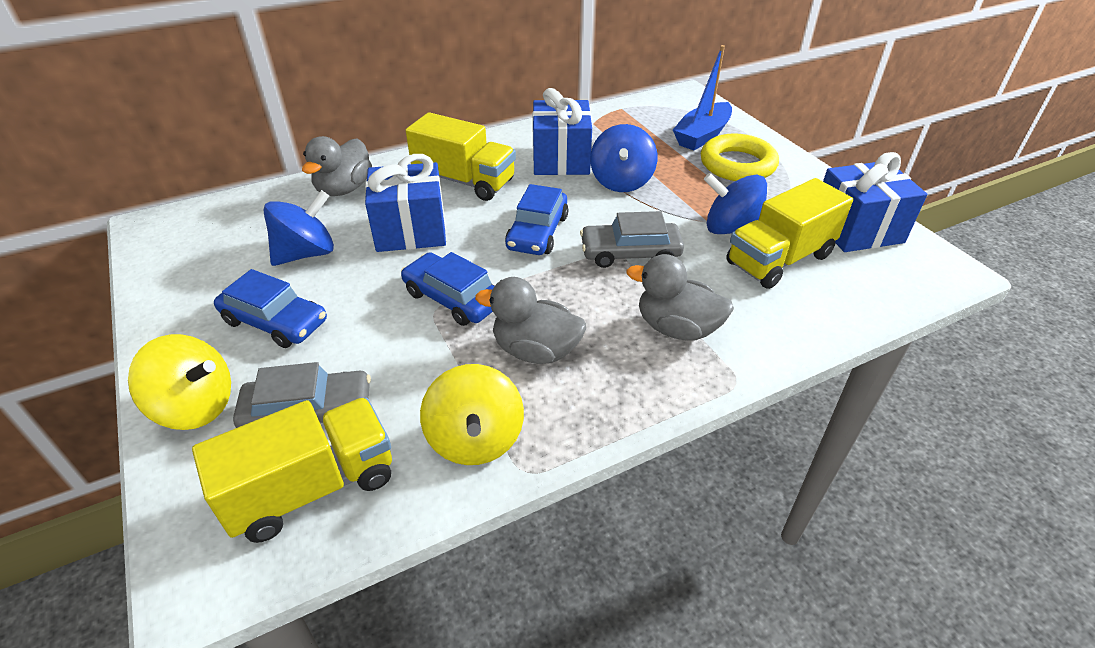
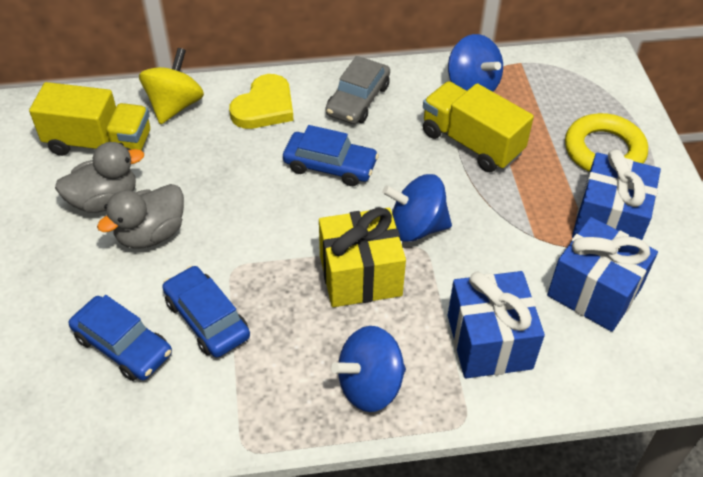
blue boat: [673,45,732,151] = 1 -> none = 0
grey car: [233,362,371,428] [580,211,684,268] = 2 -> [325,56,390,124] = 1
grey duck: [302,136,372,196] [475,277,586,364] [626,254,734,340] = 3 -> [55,142,144,213] [97,184,184,249] = 2
yellow gift: none = 0 -> [319,207,406,307] = 1
yellow heart: none = 0 -> [229,74,294,129] = 1
yellow spinning top: [128,334,231,430] [420,364,524,465] = 2 -> [139,48,204,124] = 1
yellow truck: [192,397,392,543] [406,112,516,201] [726,178,853,289] = 3 -> [29,82,150,156] [423,81,534,172] = 2

